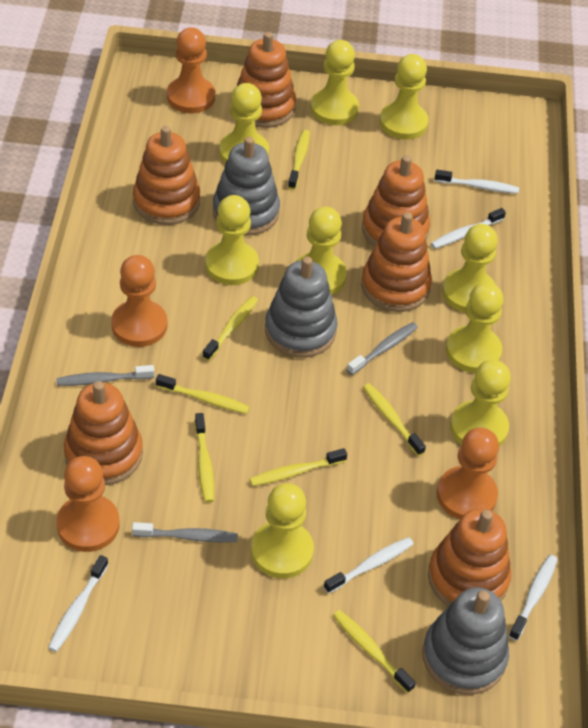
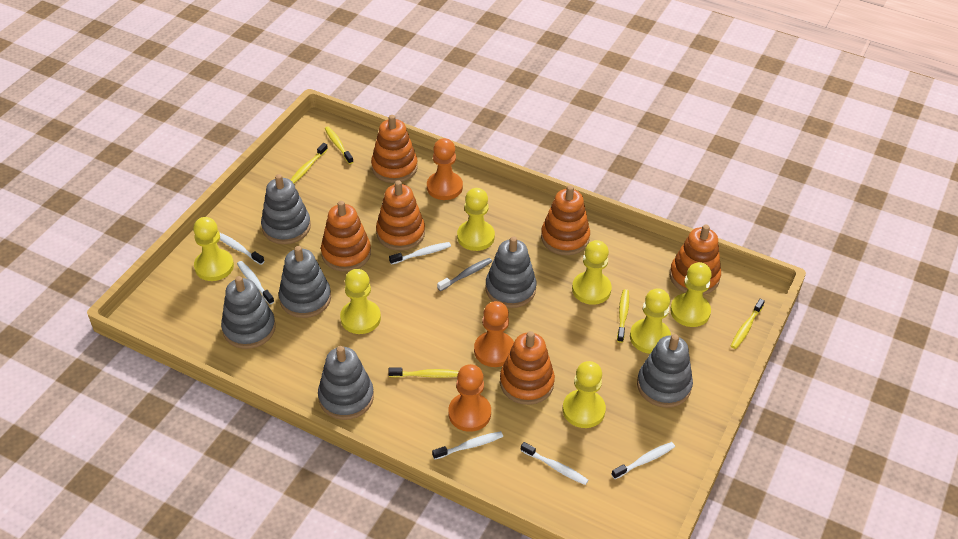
grey stacking toy: [213,137,280,236] [265,256,338,358] [422,587,509,695] = 3 -> [221,276,276,349] [261,174,311,244] [279,246,331,318] [318,346,374,420] [485,237,537,308] [637,334,693,408] = 6
grey toothbrush: [56,365,155,386] [132,522,238,542] [347,322,418,375] = 3 -> [437,258,492,291] = 1
orange pawn: [56,456,120,552] [111,255,167,347] [167,27,215,113] [437,428,499,519] = 4 -> [427,138,463,200] [448,364,491,432] [474,301,514,367] = 3
white toothbrush: [48,555,109,652] [324,537,413,594] [431,208,506,249] [435,170,519,194] [509,555,558,641] = 5 -> [219,232,264,265] [237,261,275,304] [389,242,451,265] [432,431,503,460] [520,442,588,485] [611,442,675,479] = 6
yellow pawn: [205,195,259,285] [219,83,269,164] [251,483,314,578] [296,206,347,295] [311,40,359,125] [380,54,429,140] [442,224,498,313] [446,282,504,373] [450,360,511,447] = 9 -> [193,217,234,281] [340,269,381,334] [457,188,495,251] [563,361,606,428] [572,240,612,305] [630,288,671,354] [670,262,712,327] = 7
yellow toothbrush: [156,374,250,414] [195,413,214,503] [202,296,258,361] [250,448,347,486] [288,130,310,190] [333,610,416,693] [363,383,426,456] = 7 -> [291,143,328,183] [325,126,353,164] [388,367,459,378] [617,289,629,343] [731,299,765,349] = 5

